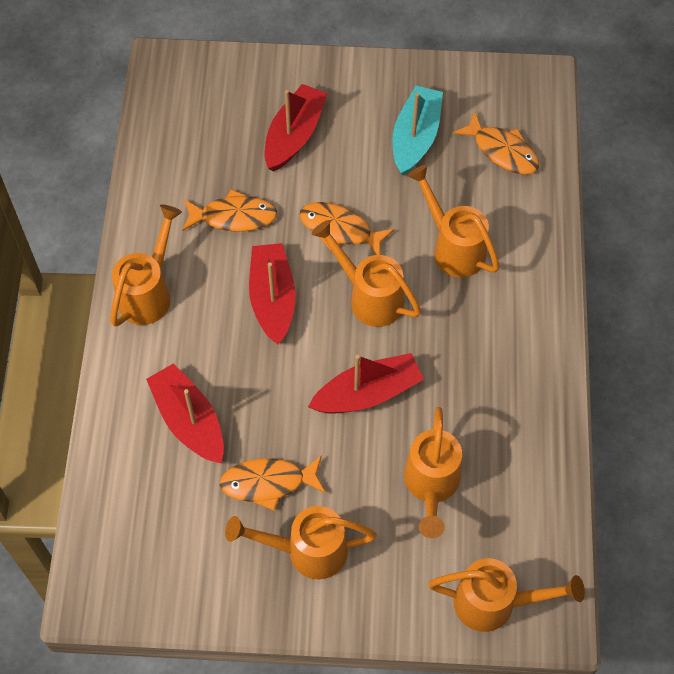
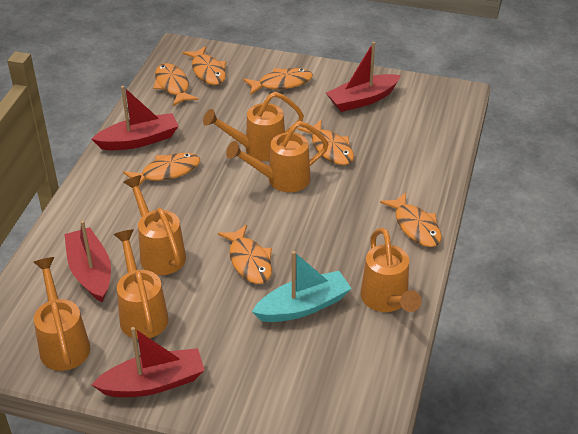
orange fish: [182,189,277,232] [219,455,326,511] [299,202,394,255] [453,111,539,175] = 4 -> [123,153,200,185] [153,63,199,106] [182,46,226,85] [218,224,272,284] [243,68,313,95] [298,120,354,165] [380,192,442,247] = 7

